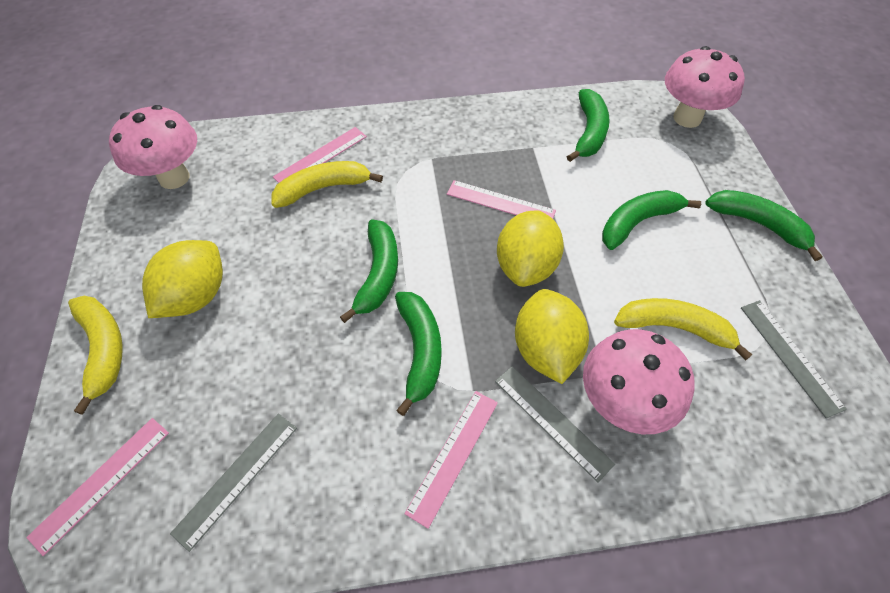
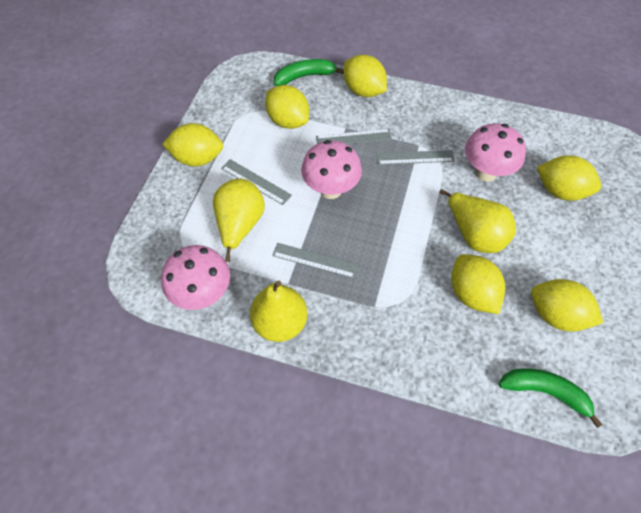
green banana: [340,219,398,323] [395,292,442,416] [567,89,610,162] [602,190,701,250] [706,190,822,261] = 5 -> [274,59,344,86] [498,368,603,428] = 2
grey ruler: [170,414,297,552] [495,366,615,483] [741,300,847,418] = 3 -> [221,159,292,205] [272,243,359,278] [316,129,392,144] [377,150,454,165] = 4
pink ruler: [26,418,169,556] [273,127,367,183] [404,391,498,529] [447,180,556,219] = 4 -> none = 0
yellow banana: [68,296,123,415] [271,161,383,208] [614,298,752,360] = 3 -> none = 0
yellow lemon: [142,240,223,318] [497,211,564,287] [515,289,589,384] = 3 -> [162,123,223,167] [265,85,309,129] [344,55,387,97] [451,254,505,314] [531,279,603,332] [537,155,601,201] = 6
yellow pear: none = 0 -> [213,178,265,262] [250,280,308,342] [440,189,516,253] = 3

